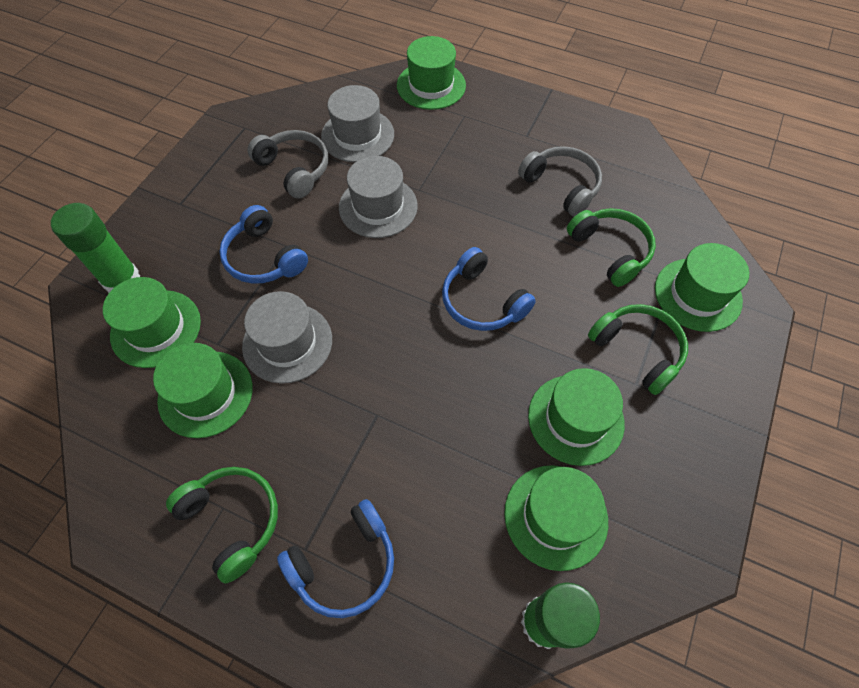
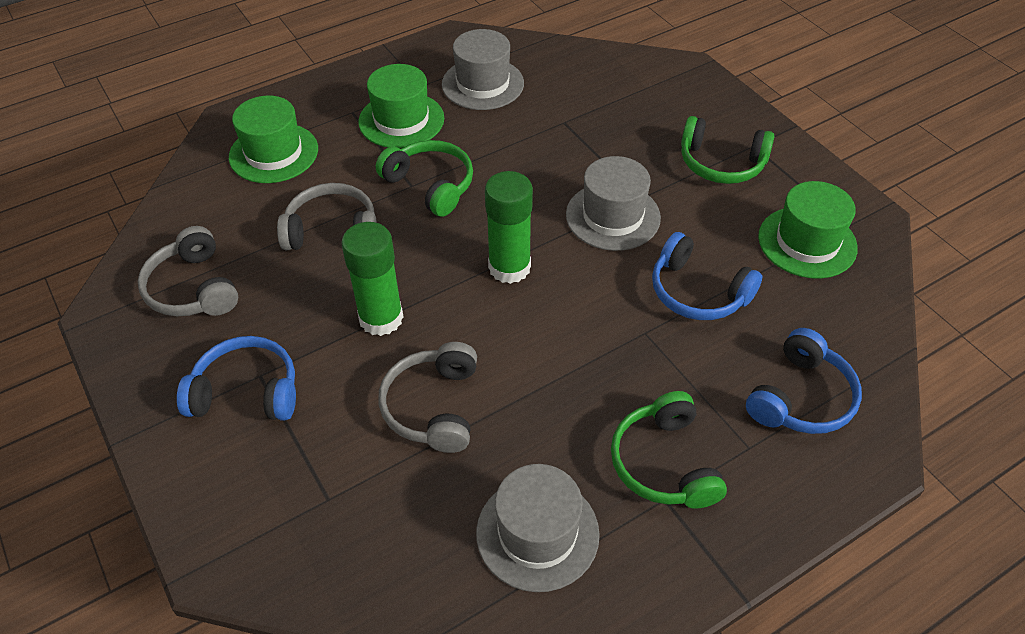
green hat: [103,277,201,368] [153,343,253,438] [397,36,466,110] [504,465,608,571] [528,368,625,466] [655,243,749,332] = 6 -> [229,95,318,183] [358,64,444,148] [758,181,858,279] = 3
grey headphones: [247,130,328,199] [518,146,602,217] = 2 -> [138,226,238,317] [277,183,377,250] [379,342,477,453] = 3

